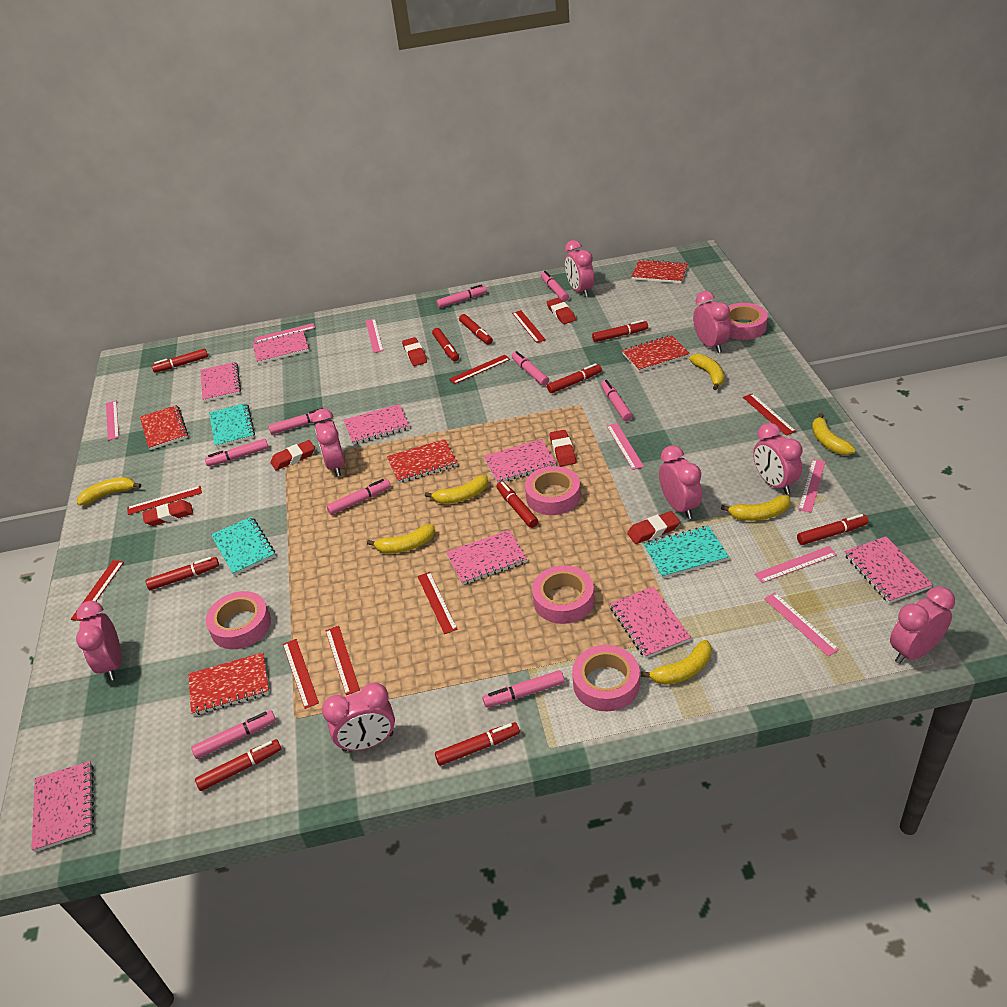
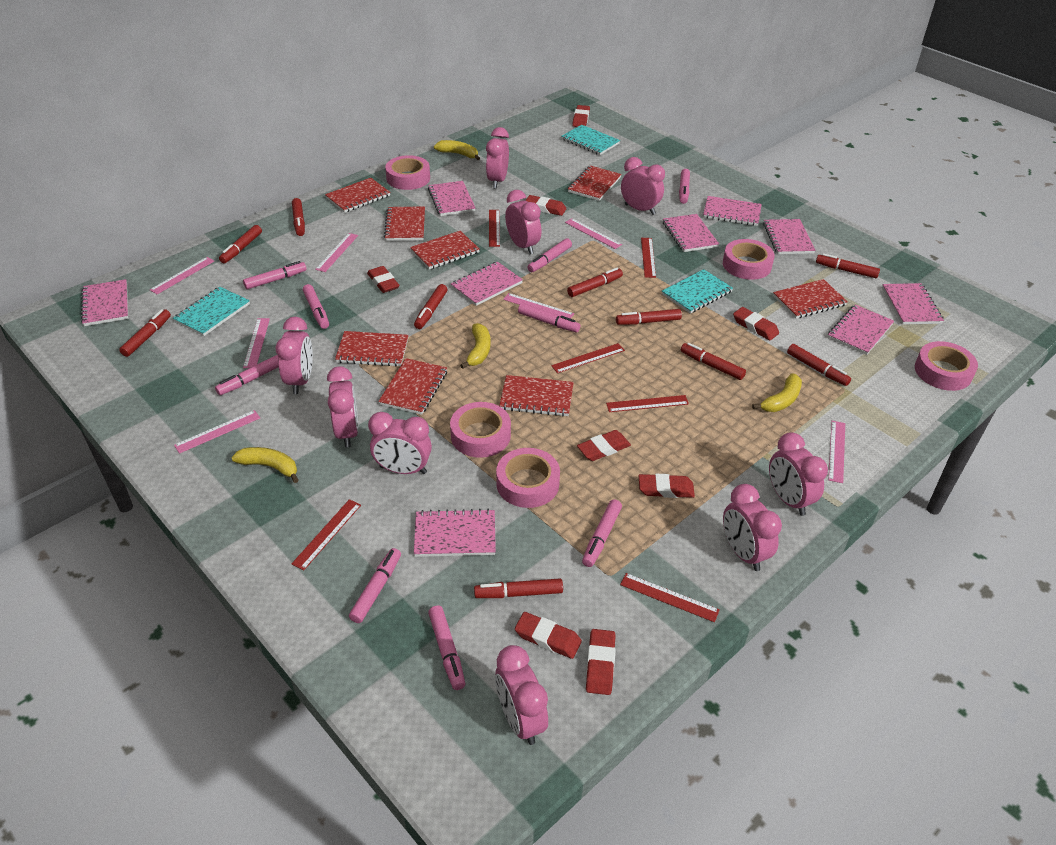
pink clock: [76,601,121,681] [312,409,345,476] [322,682,395,752] [565,240,594,297] [659,445,702,519] [693,291,730,353] [753,423,803,495] [890,586,955,664] = 8 -> [275,317,313,394] [327,366,358,448] [368,412,432,474] [486,127,509,188] [495,645,548,745] [505,190,542,254] [621,157,665,215] [723,484,782,571] [769,432,828,516] = 9
pink notebook: [31,761,94,852] [200,362,241,402] [252,331,309,364] [344,404,409,445] [446,530,527,585] [484,439,556,483] [610,586,691,659] [844,536,933,603] = 8 -> [81,279,128,326] [414,509,496,557] [428,181,476,216] [451,262,523,306] [663,214,719,252] [703,196,762,226] [763,219,816,254] [828,305,894,355] [882,283,944,325] = 9
red eraser: [142,500,193,526] [270,440,315,470] [402,337,427,366] [547,298,576,324] [550,430,576,466] [627,511,680,544] = 6 -> [367,266,400,293] [515,612,582,659] [525,195,566,216] [572,105,590,127] [577,430,631,461] [586,629,616,695] [639,474,695,498] [733,307,779,340] = 8
red notebook: [140,405,188,450] [188,652,269,716] [387,439,457,483] [622,335,690,372] [631,259,688,283] = 5 -> [325,178,390,213] [335,331,408,367] [378,358,447,415] [384,206,425,241] [410,231,480,269] [499,375,574,416] [568,165,622,201] [773,279,848,319] = 8
red ruler: [71,560,124,621] [127,486,202,515] [283,639,319,709] [325,626,360,695] [418,572,458,634] [449,355,510,384] [512,310,546,343] [743,394,796,436] = 8 -> [292,499,361,570] [489,210,500,247] [551,343,625,373] [606,395,689,412] [620,573,720,622] [641,238,656,278] = 6
yellow banana: [77,477,141,505] [367,524,435,554] [425,475,488,504] [641,640,712,685] [689,354,725,390] [721,495,791,521] [812,413,856,455] = 7 -> [232,447,299,483] [434,140,480,160] [460,323,491,369] [752,373,802,412] = 4

